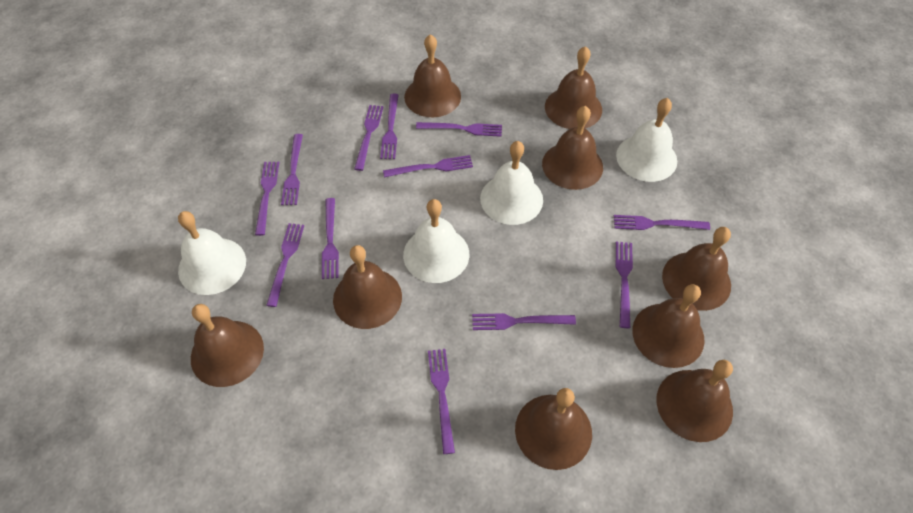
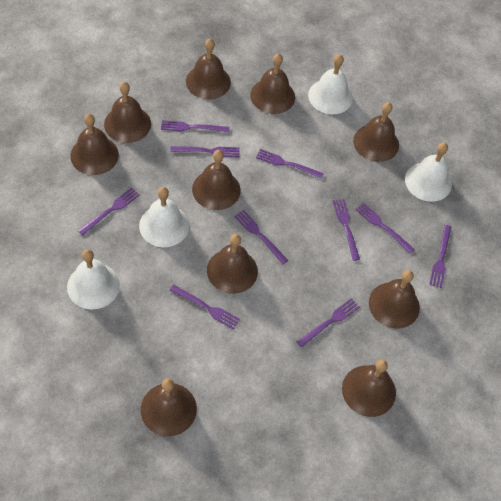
brown bell: [191,304,264,387] [333,245,402,329] [404,34,461,117] [515,388,592,470] [542,106,603,190] [545,46,602,129] [632,284,705,368] [657,360,733,442] [662,227,731,311] = 9 -> [70,114,119,175] [104,82,151,143] [141,378,197,436] [186,39,231,99] [192,150,241,210] [207,234,258,294] [250,54,295,114] [342,359,396,417] [353,102,399,162] [369,270,420,329] = 10
purple fork: [255,162,280,236] [266,223,304,307] [281,134,303,205] [322,198,339,279] [354,105,383,171] [380,94,399,159] [383,155,473,177] [416,122,502,137] [428,349,455,454] [472,313,576,330] [614,215,710,230] [616,241,633,328] = 12 -> [78,188,140,235] [161,120,230,132] [170,146,240,158] [170,285,240,330] [234,210,288,264] [256,149,324,179] [297,298,360,348] [333,199,360,261] [356,203,415,254] [429,225,451,288] = 10

